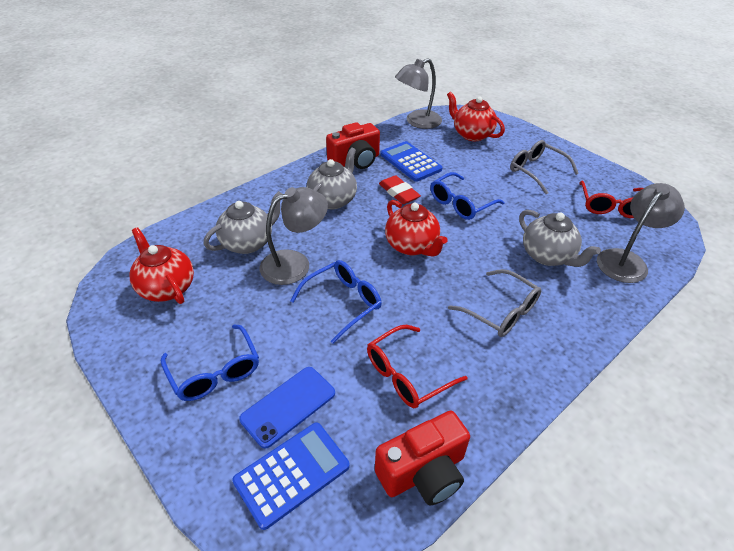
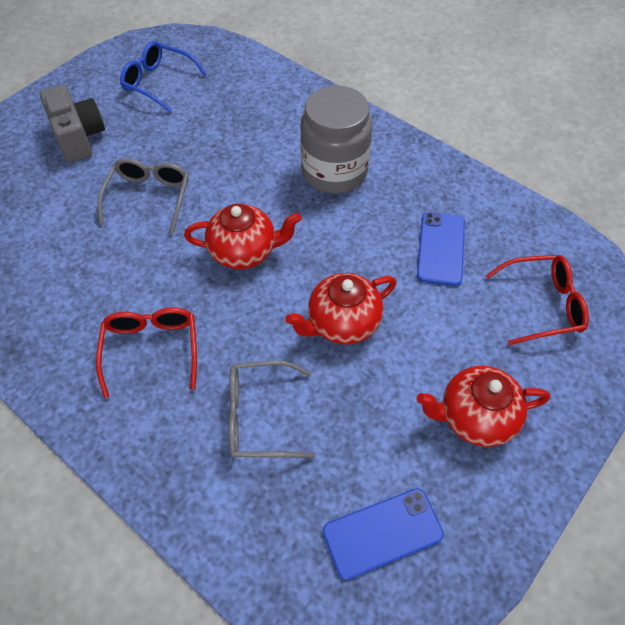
blue calculator: [232,422,350,530] [381,141,443,182] = 2 -> none = 0
blue glasses: [161,324,259,401] [290,260,382,344] [430,172,504,220] = 3 -> [120,41,207,113] = 1
blue phone: [239,367,335,449] = 1 -> [323,488,444,580] [417,212,465,286] = 2
grey camera: none = 0 -> [40,85,105,162] = 1
grey jar: none = 0 -> [300,85,372,194] = 1
grey lamp: [260,187,328,285] [395,58,442,129] [597,183,685,283] = 3 -> none = 0
grey teapot: [204,191,282,254] [307,148,357,209] [519,210,601,267] = 3 -> none = 0
red camera: [326,122,380,169] [375,411,470,505] = 2 -> none = 0
red eraser: [379,175,421,204] = 1 -> none = 0

